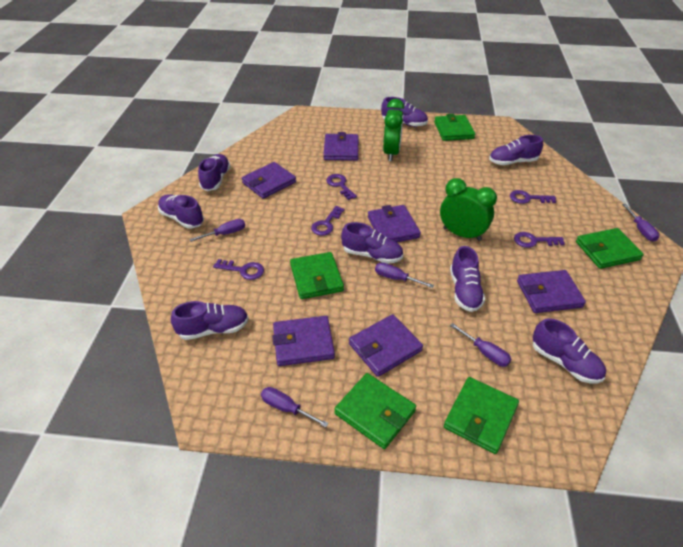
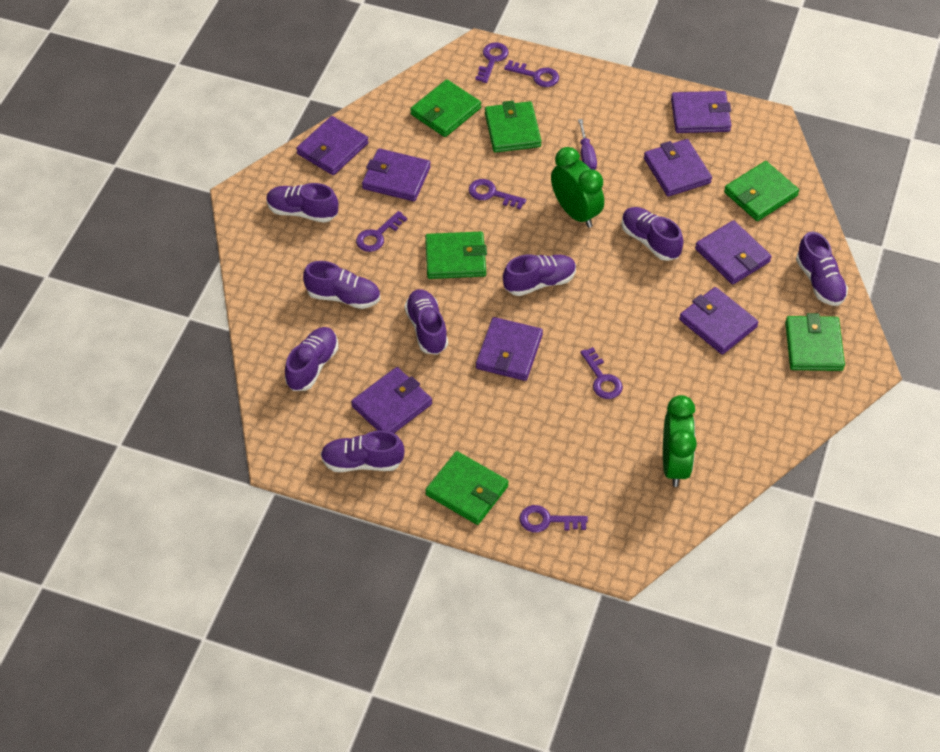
green wallet: [290,252,344,299] [334,373,416,449] [434,114,475,141] [444,377,519,454] [576,228,644,269] = 5 -> [410,79,481,137] [425,232,487,279] [425,451,509,525] [485,101,541,153] [724,161,799,221] [785,313,845,371] = 6
purple key: [213,259,264,280] [311,206,345,236] [326,174,357,200] [510,190,556,204] [514,232,565,248] = 5 -> [356,211,407,252] [469,179,526,209] [475,42,509,83] [504,60,559,87] [519,505,588,532] [580,347,623,399] = 6
purple screwdriver: [190,219,245,242] [261,387,329,427] [375,262,434,288] [450,323,511,367] [622,204,660,242] = 5 -> [578,119,597,170] = 1
purple wallet: [242,162,296,199] [272,316,335,366] [323,132,358,161] [349,314,423,377] [368,205,421,242] [517,270,586,313] = 6 -> [296,116,369,175] [351,367,432,433] [362,148,431,201] [476,317,543,381] [644,139,712,197] [671,91,731,133] [679,287,758,355] [695,220,771,285] = 8

